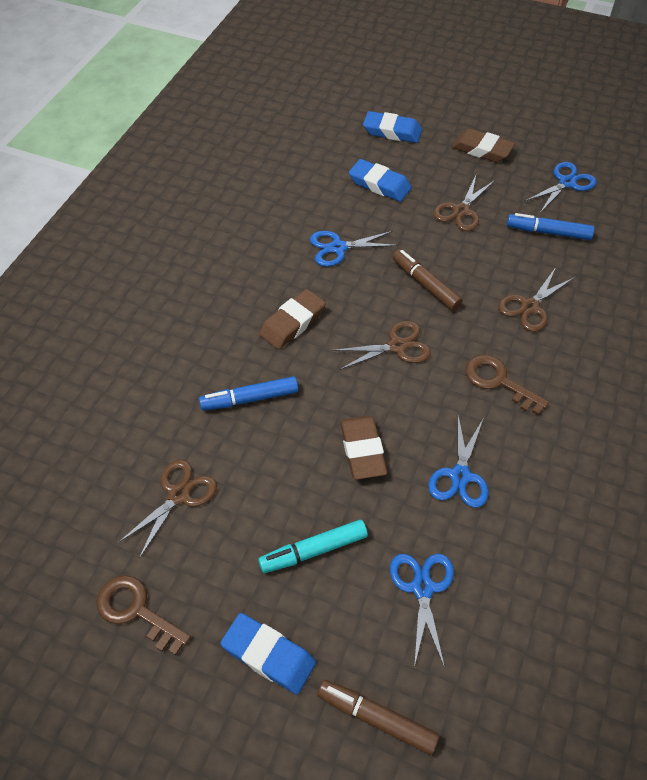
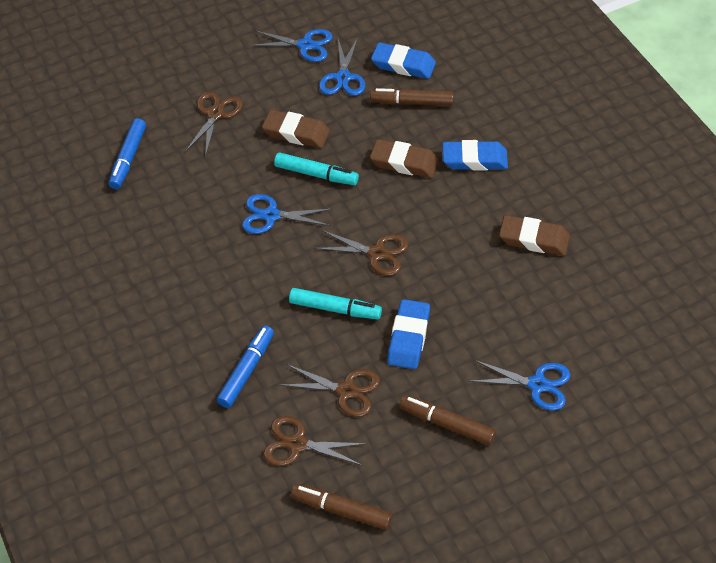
brown key: [96,575,191,655] [465,355,549,415] = 2 -> none = 0
brown marker: [317,680,440,755] [392,249,463,311] = 2 -> [291,484,392,530] [370,88,454,106] [400,395,496,445] = 3
turquoise marker: [258,520,368,573] = 1 -> [274,152,359,185] [289,288,382,319] = 2

